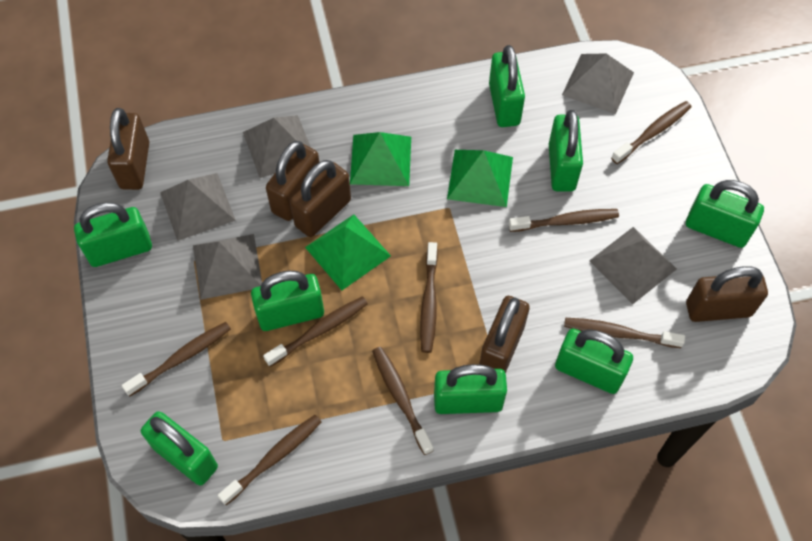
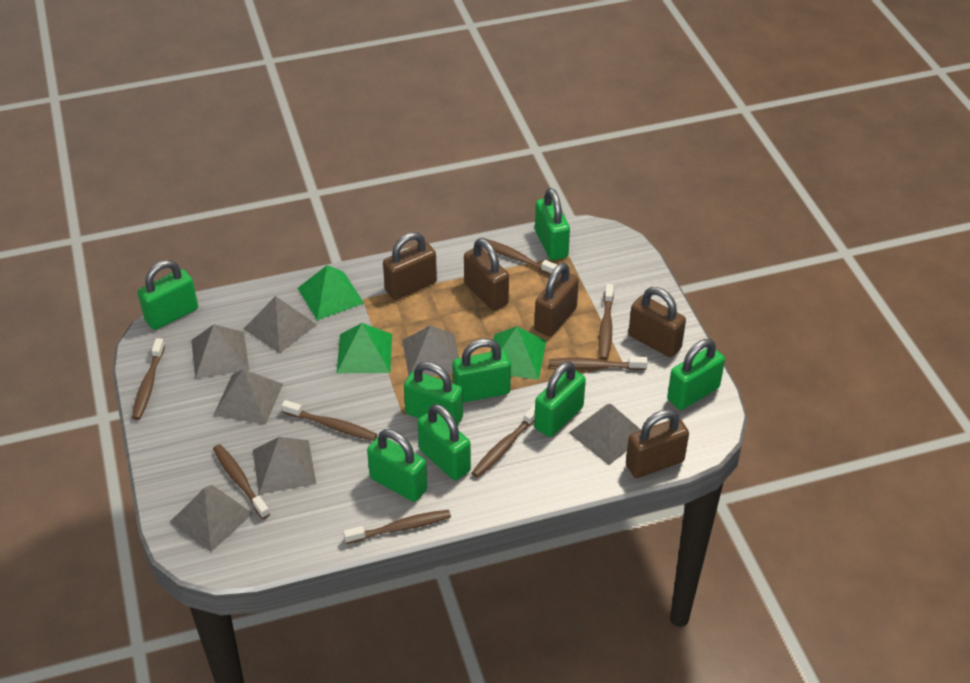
grey pyramid: [160,173,236,241] [193,234,262,300] [243,115,311,178] [562,53,634,114] [589,227,677,304] = 5 -> [170,485,253,552] [191,324,249,379] [213,369,283,425] [243,296,317,354] [253,437,316,494] [402,325,459,376] [569,404,641,465] = 7

